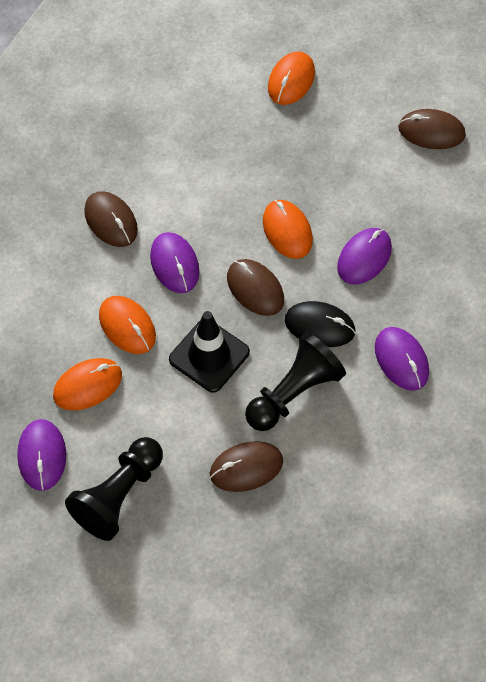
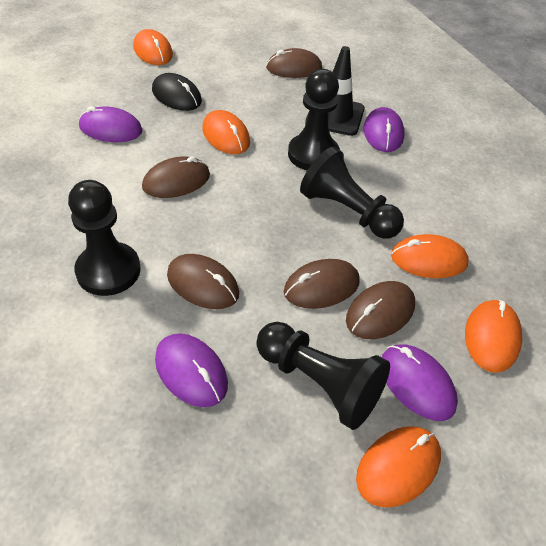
black pawn: [65,437,163,541] [245,333,346,431] = 2 -> [68,180,141,296] [256,322,390,430] [288,69,340,170] [300,147,404,239] = 4
brown mouse: [84,191,138,247] [210,441,283,492] [227,259,284,316] [398,109,466,149] = 4 -> [142,156,210,198] [167,254,239,309] [266,48,322,78] [284,259,360,309] [346,281,415,339] = 5
orange mouse: [53,358,122,411] [99,296,156,354] [263,200,313,259] [268,51,315,105] = 4 -> [133,29,173,65] [202,110,250,154] [356,426,441,507] [391,234,469,278] [465,300,522,373] = 5

